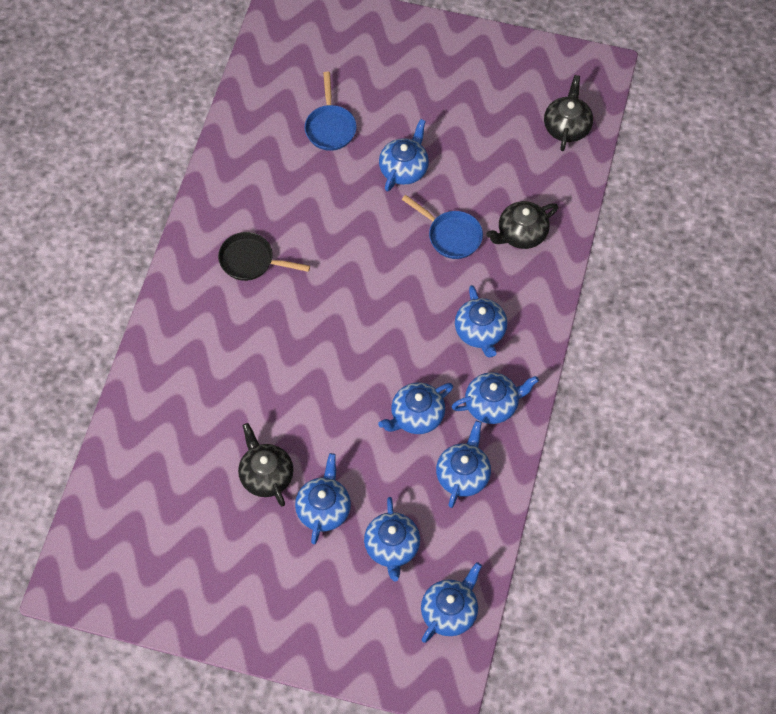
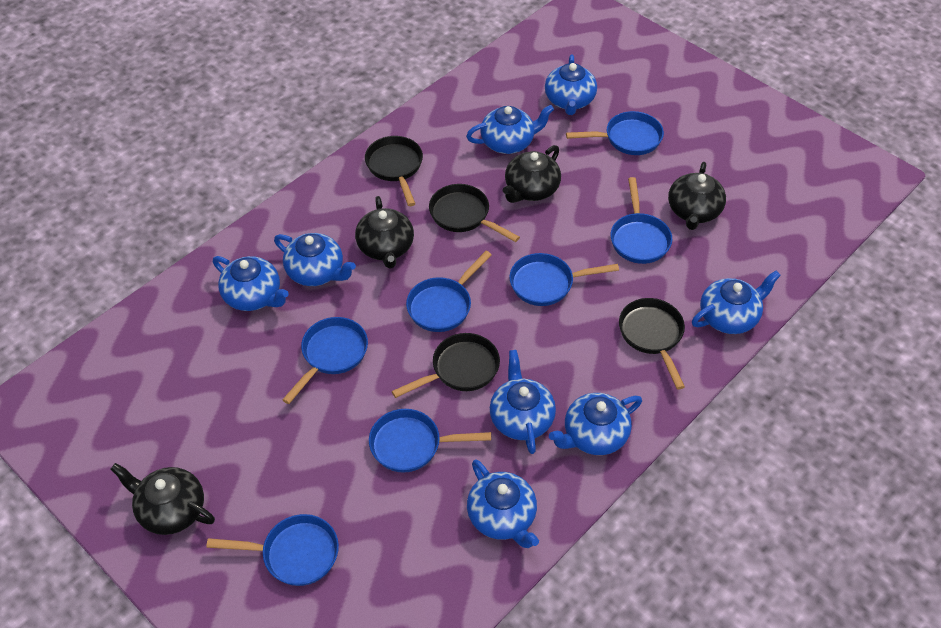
black pan: [218,232,310,281] = 1 -> [365,136,423,206] [392,333,500,398] [429,184,520,242] [619,298,685,390] = 4
black teapot: [238,423,293,507] [486,201,558,249] [544,75,593,151] = 3 -> [110,463,215,535] [355,196,414,269] [503,145,561,203] [668,162,726,230] = 4
blue pan: [305,72,357,151] [402,195,483,259] = 2 -> [206,514,339,586] [282,317,368,404] [369,409,491,473] [406,251,492,332] [509,253,619,306] [566,111,664,155] [610,177,672,264] = 7

